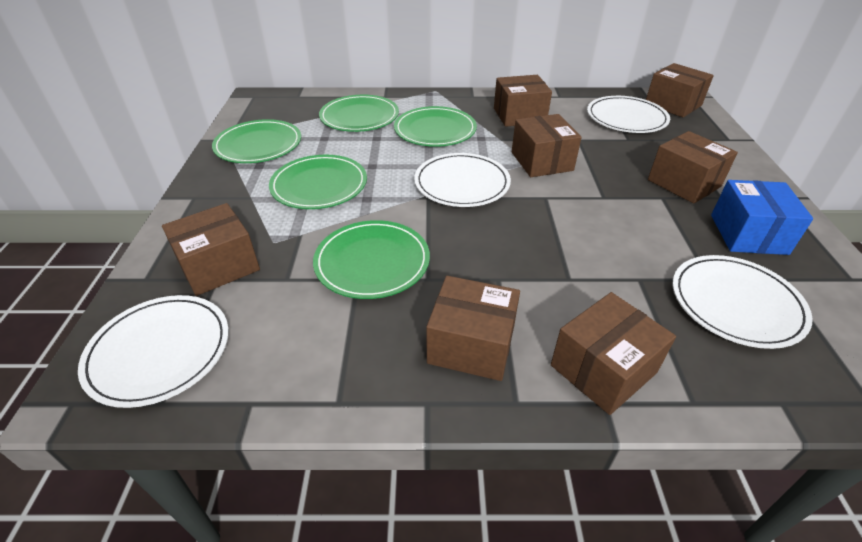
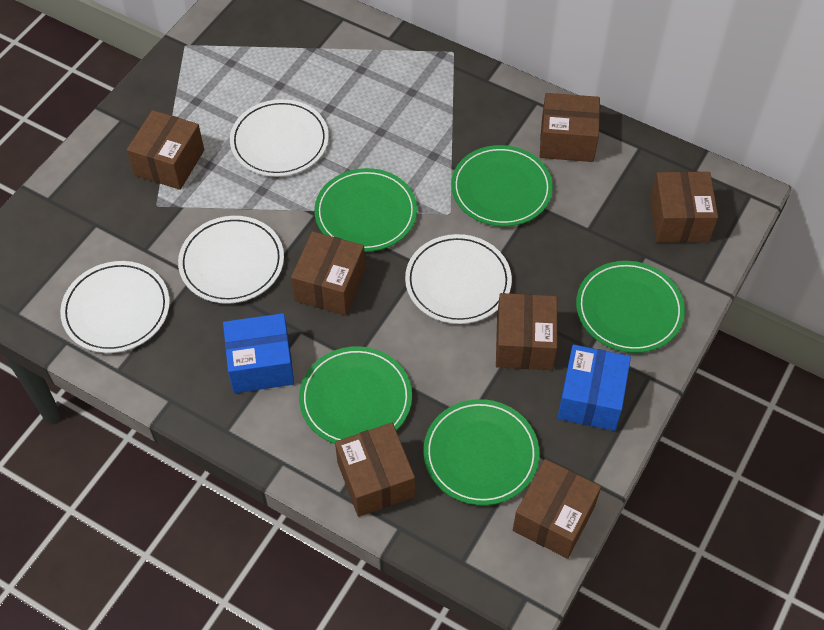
blue box: [711,180,813,255] = 1 -> [223,313,294,393] [558,345,631,431] = 2

